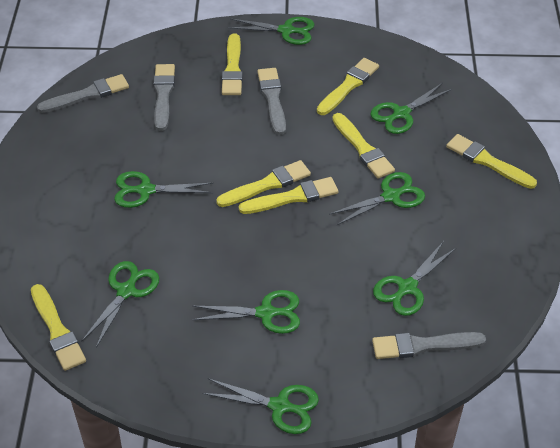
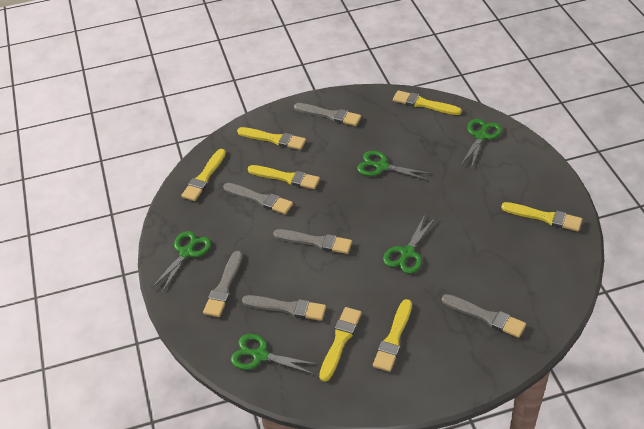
green scissors: [81,261,159,348] [114,171,213,208] [192,290,300,334] [202,378,319,434] [228,17,315,45] [329,172,425,225] [370,83,452,134] [373,241,456,316] = 8 -> [152,231,211,292] [231,334,319,374] [357,151,431,180] [383,215,436,274] [461,119,502,169] = 5
grey brush: [37,74,129,113] [153,64,175,131] [257,68,286,135] [372,332,486,359] = 4 -> [203,251,243,317] [223,183,293,214] [242,295,326,321] [273,229,352,254] [294,103,361,126] [442,294,526,338] = 6

